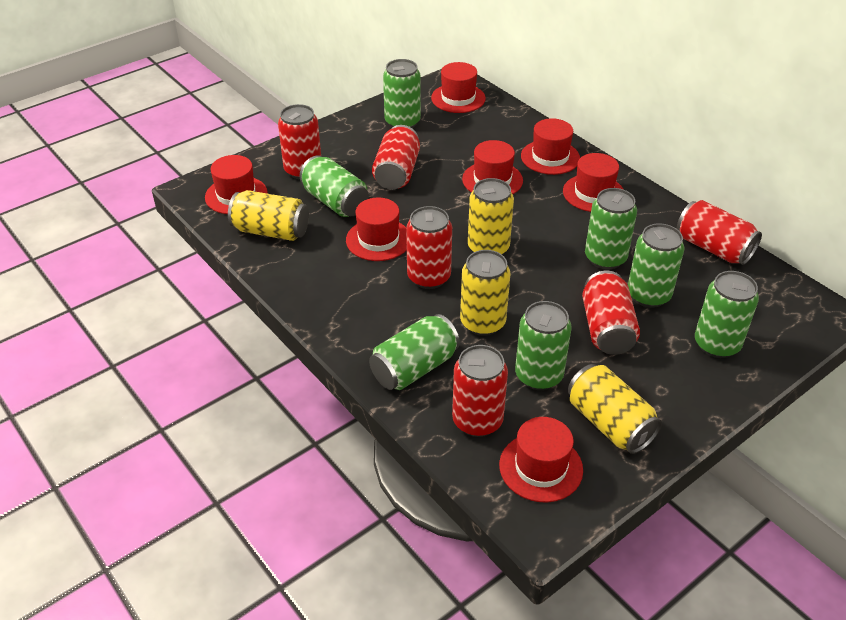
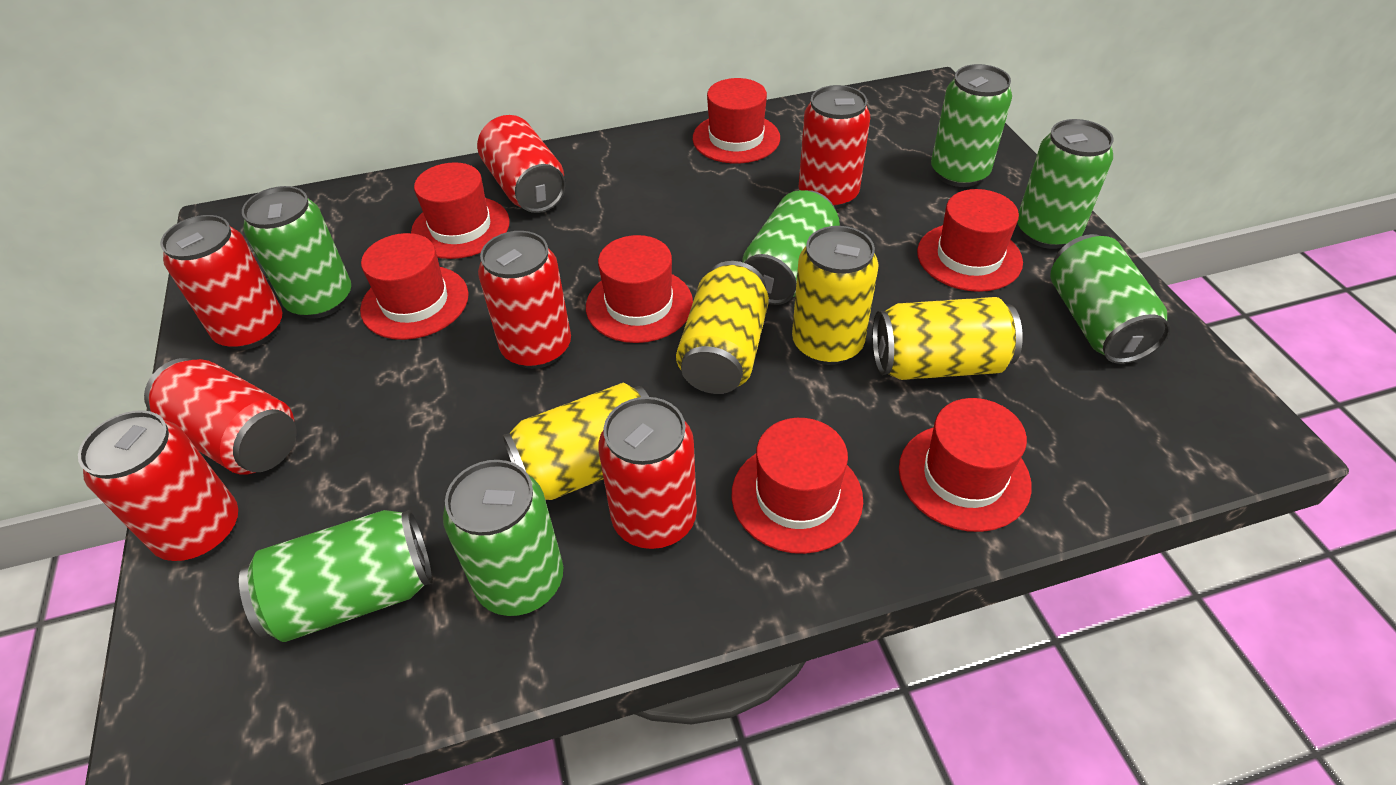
red can: [278,104,321,179] [372,125,420,190] [406,206,452,289] [452,345,508,437] [582,271,640,355] [677,200,762,265] = 6 -> [78,410,238,561] [144,358,296,475] [160,215,283,350] [477,115,566,213] [478,231,571,369] [598,397,697,549] [799,85,870,209] = 7

